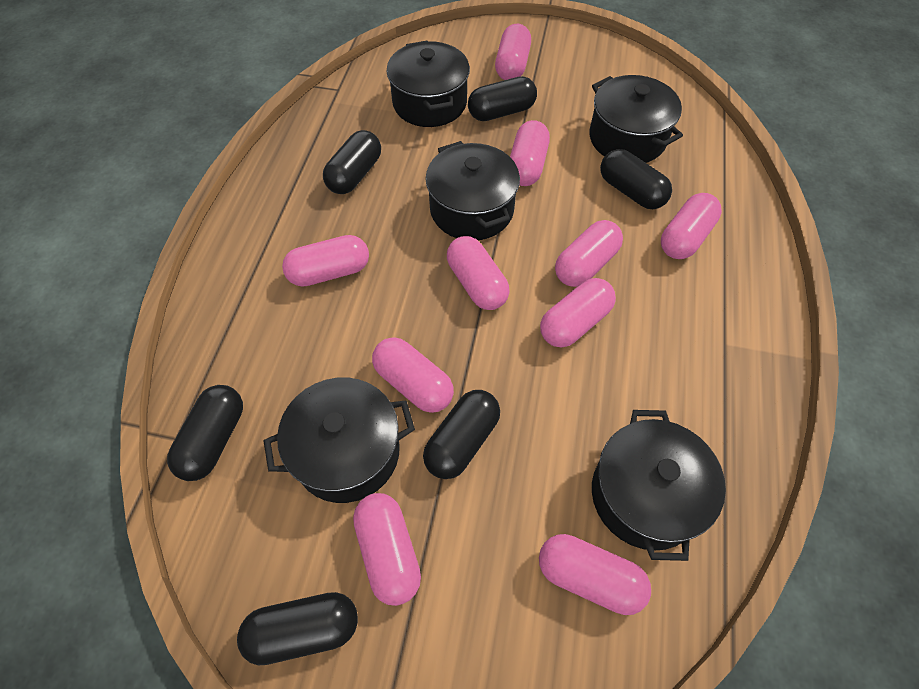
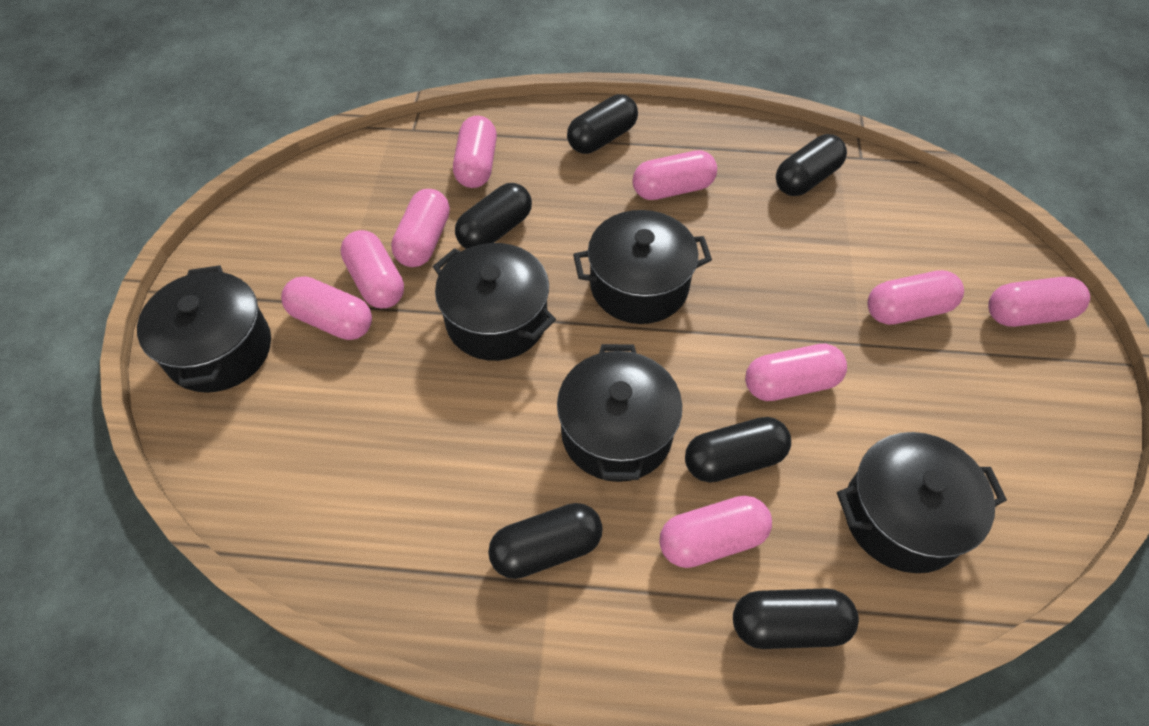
pink capsule: [282,235,369,287] [353,493,421,606] [372,337,454,413] [447,236,510,310] [495,24,531,80] [510,120,550,186] [539,534,651,615] [540,278,616,348] [555,220,623,287] [661,193,722,259] = 10 -> [281,276,372,340] [340,230,404,308] [391,189,450,267] [453,116,497,188] [632,150,717,200] [659,496,772,568] [745,344,847,401] [868,270,964,325] [988,277,1090,327] = 9

